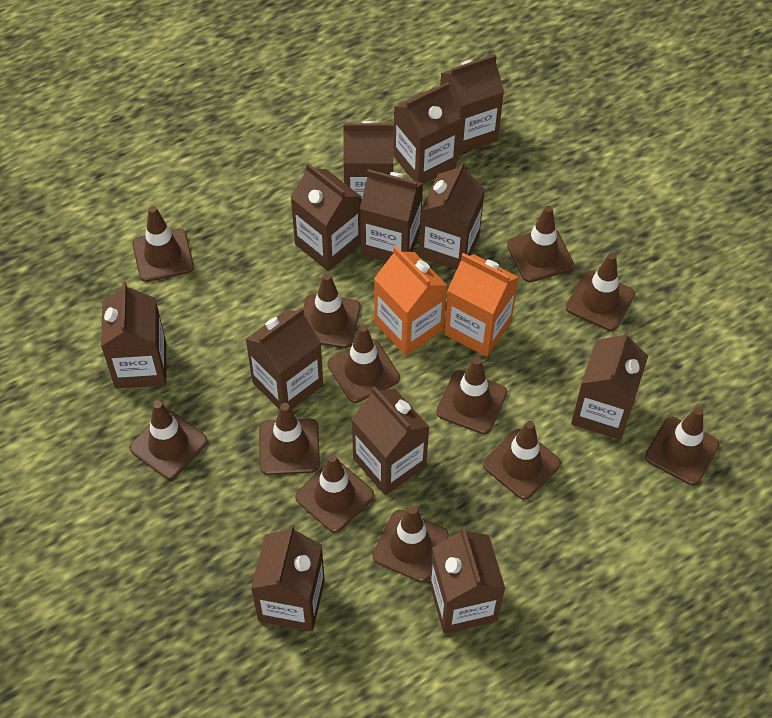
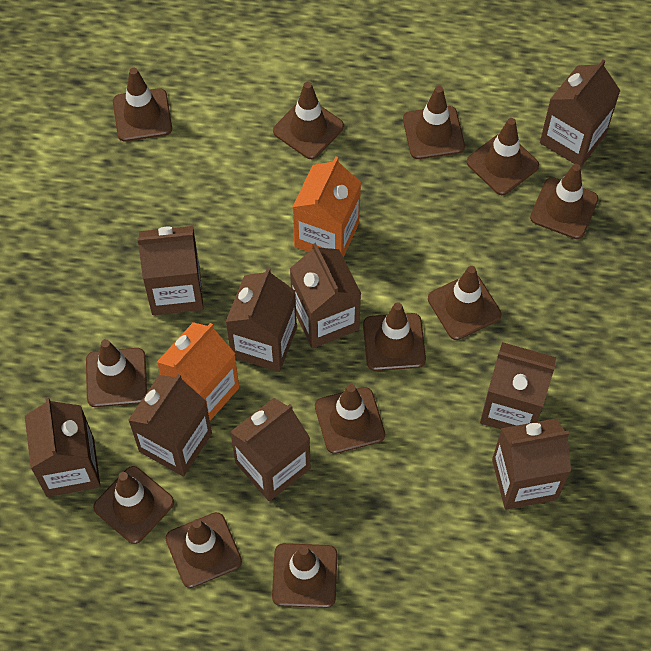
brown carton: [101,282,166,388] [245,307,323,410] [251,525,325,632] [290,163,362,271] [343,121,394,202] [351,386,429,495] [360,169,423,262] [393,82,461,184] [418,162,485,270] [429,527,505,634] [440,54,504,155] [571,330,648,440] = 12 -> [25,397,100,497] [128,374,212,476] [137,226,203,315] [226,267,297,372] [230,398,310,501] [290,243,361,348] [480,342,556,429] [492,418,571,510] [540,59,620,167] = 9

